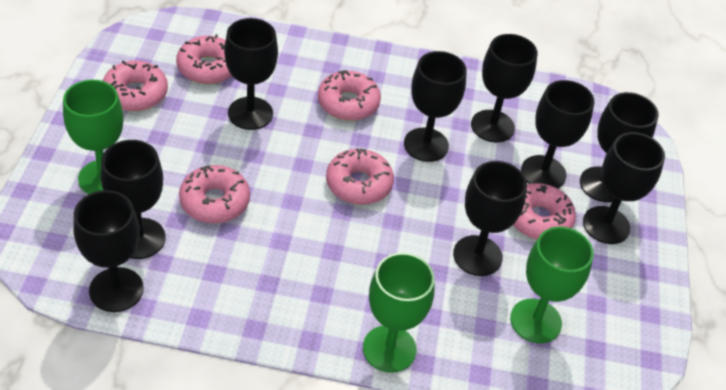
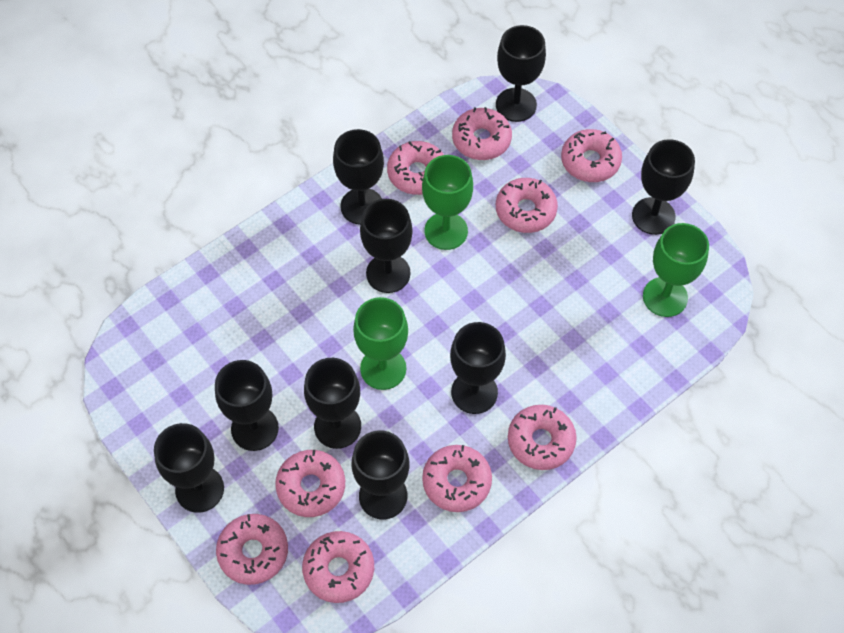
pink donut: [103,60,168,111] [176,34,232,84] [179,165,250,223] [318,70,381,120] [326,148,394,205] [513,183,576,239] = 6 -> [216,514,288,585] [275,450,345,517] [302,531,374,603] [387,141,444,195] [422,445,492,512] [452,107,512,160] [496,178,558,233] [508,405,577,470] [561,129,622,182] = 9

